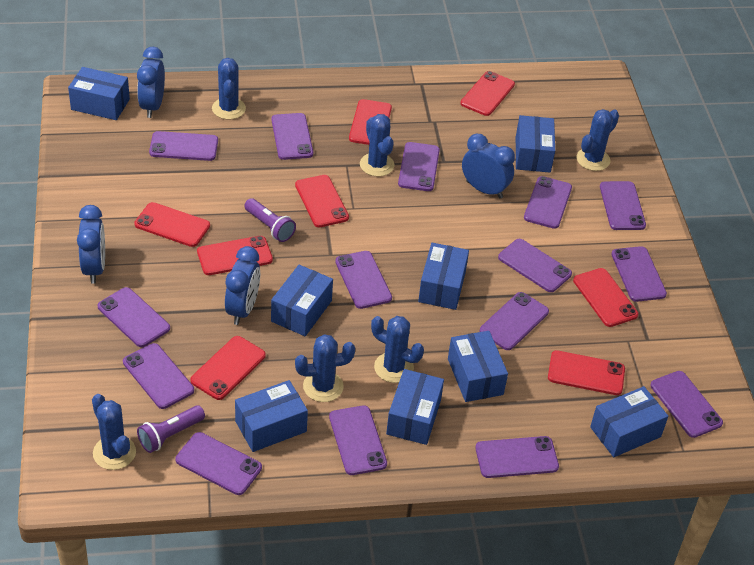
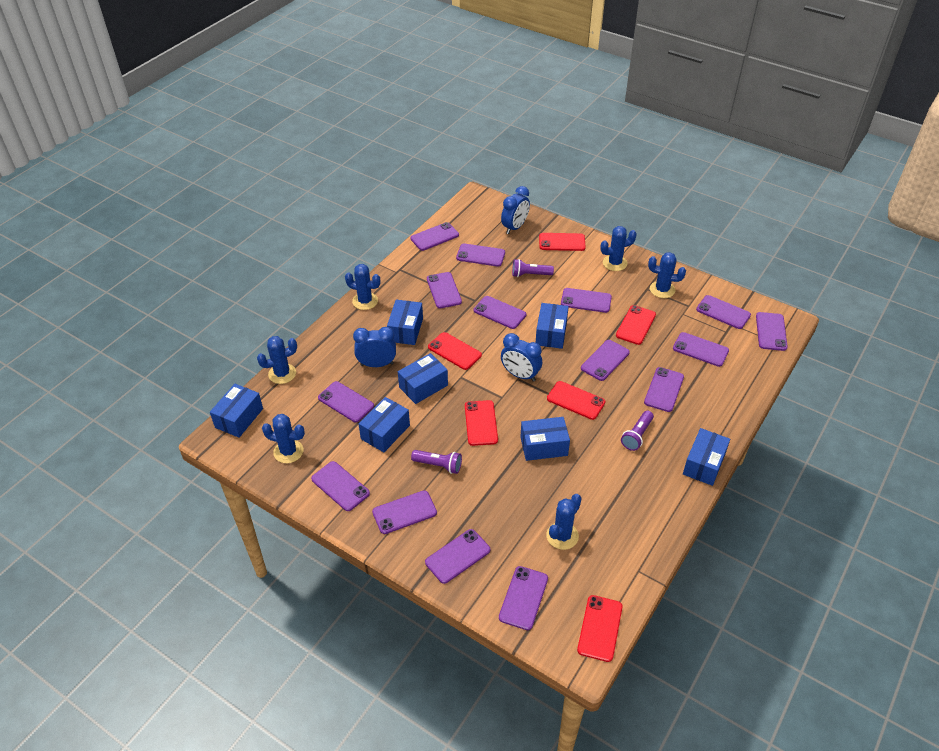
blue box: [68,67,130,120] [235,380,308,452] [271,265,333,336] [386,369,444,445] [418,243,469,310] [448,331,508,402] [516,115,555,173] [590,386,668,457] = 8 -> [210,384,263,438] [358,397,410,452] [387,300,423,345] [398,353,448,404] [520,417,570,461] [536,303,569,349] [683,428,730,486] = 7
blue clock: [77,205,105,284] [137,47,165,118] [225,246,260,325] [462,134,515,199] = 4 -> [353,327,396,367] [501,186,530,234] [501,333,542,382] = 3
purple flashlight: [137,405,205,453] [244,198,296,242] = 2 -> [411,450,462,474] [512,259,554,277] [621,411,654,451] = 3
red phone: [134,202,210,247] [190,336,266,400] [197,236,273,275] [295,175,349,227] [349,99,392,145] [460,71,515,116] [548,350,625,395] [573,268,639,327] = 8 -> [428,332,482,370] [465,400,498,446] [539,233,586,251] [547,381,605,420] [577,595,623,662] [616,305,656,345] = 6

